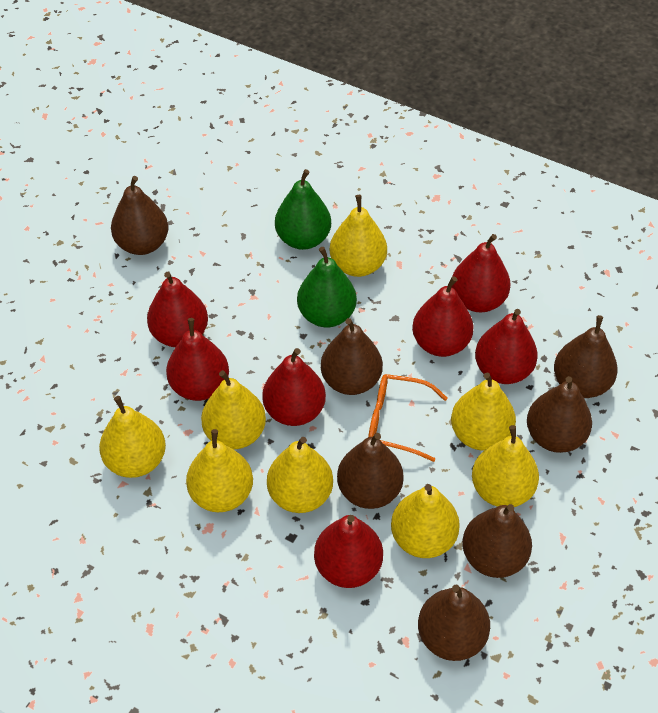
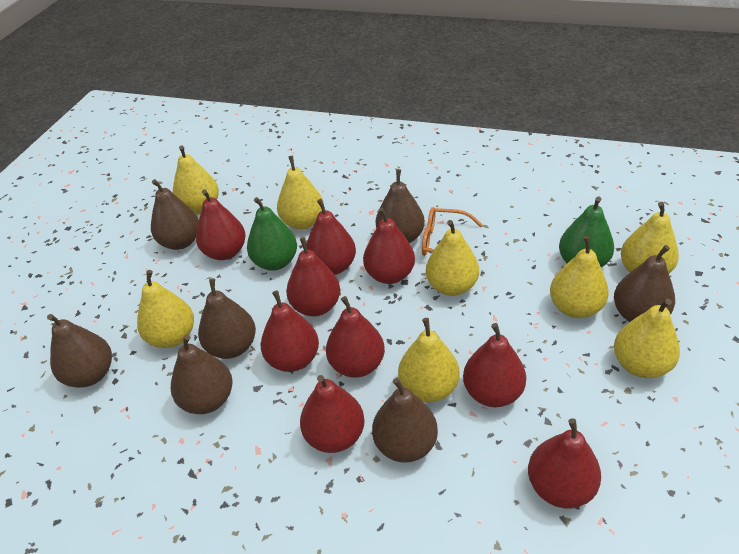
red pear: [147,272,208,347] [166,318,229,401] [262,348,326,426] [314,515,383,588] [412,276,473,357] [452,234,511,313] [475,309,538,384] = 7 -> [196,190,246,260] [261,290,319,372] [286,237,340,316] [300,375,365,453] [306,199,356,275] [326,296,385,378] [363,208,415,284] [463,323,526,407] [528,418,601,509] = 9

